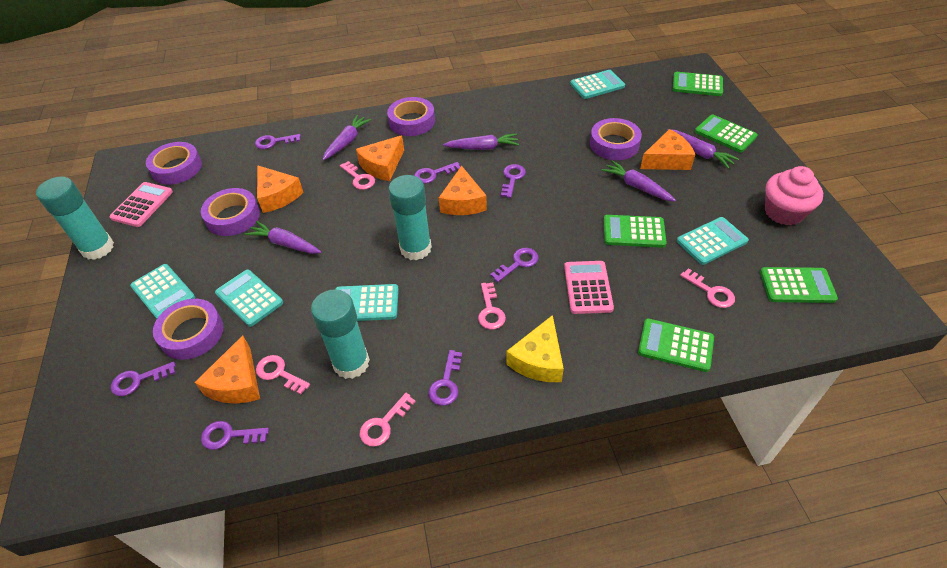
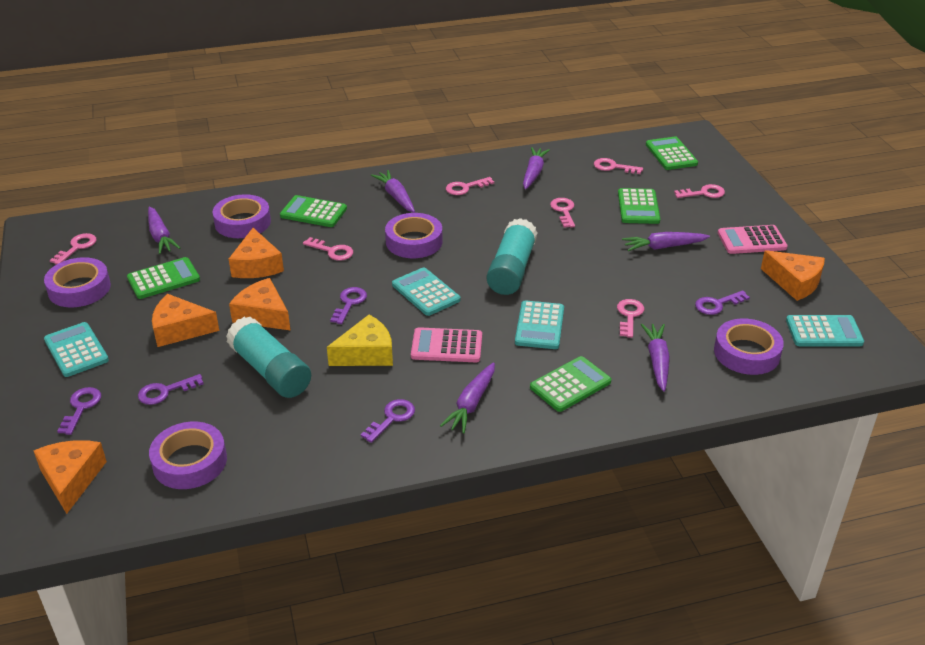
pink cupcake: [765,166,823,225] = 1 -> none = 0
pink key: [256,355,310,395] [340,161,375,190] [360,393,416,447] [478,282,506,329] [680,268,735,308] = 5 -> [50,233,96,265] [303,237,353,261] [446,177,494,195] [550,198,575,228] [594,158,643,174] [617,299,644,338] [674,184,725,198] = 7
purple carrot: [245,221,321,254] [323,115,371,160] [443,133,519,150] [601,160,676,202] [667,129,739,169] = 5 -> [148,206,180,254] [371,170,415,213] [440,362,495,434] [523,147,550,190] [622,232,710,251] [641,324,670,392] = 6
purple key: [111,362,176,396] [201,421,269,450] [255,134,301,149] [414,162,460,184] [428,350,462,406] [490,248,539,282] [501,164,526,198] = 7 -> [57,387,101,435] [138,374,204,405] [330,287,367,324] [361,399,415,443] [695,290,750,315] = 5
turquoise calculator: [130,264,195,319] [215,270,283,327] [335,284,399,321] [570,70,625,99] [677,217,749,265] = 5 -> [44,322,109,377] [392,267,460,316] [515,300,564,349] [786,315,864,346] = 4
turquoise glue stick: [36,177,114,260] [311,289,370,379] [388,175,432,260] = 3 -> [226,317,311,398] [487,218,538,295] = 2

